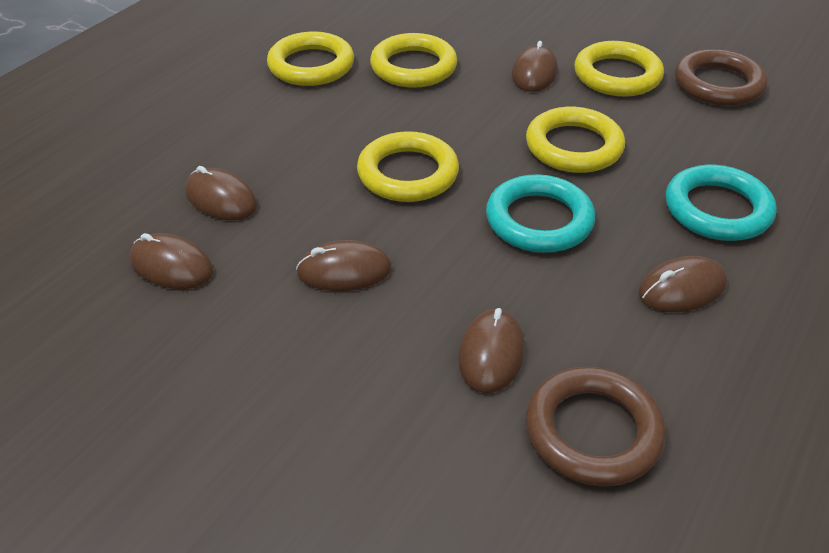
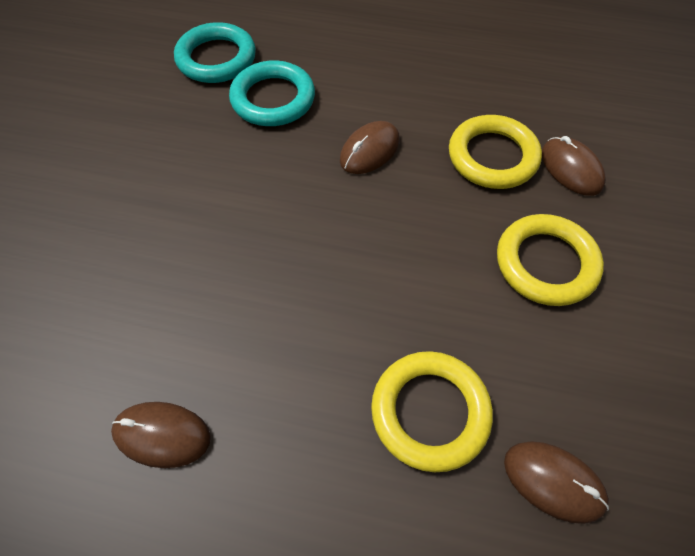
brown mouse: [129,233,213,289] [185,166,257,220] [296,240,392,291] [458,308,525,393] [512,41,558,92] [639,256,727,312] = 6 -> [111,402,211,468] [340,121,400,174] [504,441,609,524] [542,136,606,196] = 4
brown ring: [526,367,666,487] [675,49,768,106] = 2 -> none = 0
yellow ring: [267,31,354,86] [357,131,459,202] [370,33,457,88] [526,107,625,173] [574,41,664,96] = 5 -> [371,351,493,472] [449,115,542,189] [497,214,604,306] = 3

